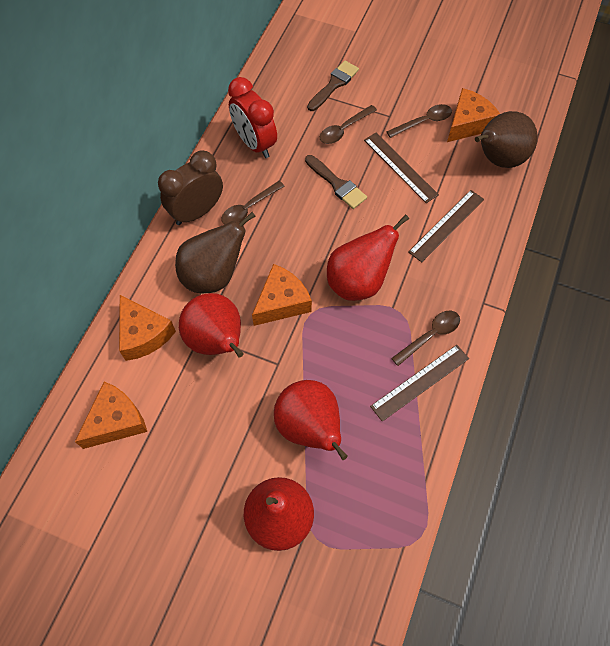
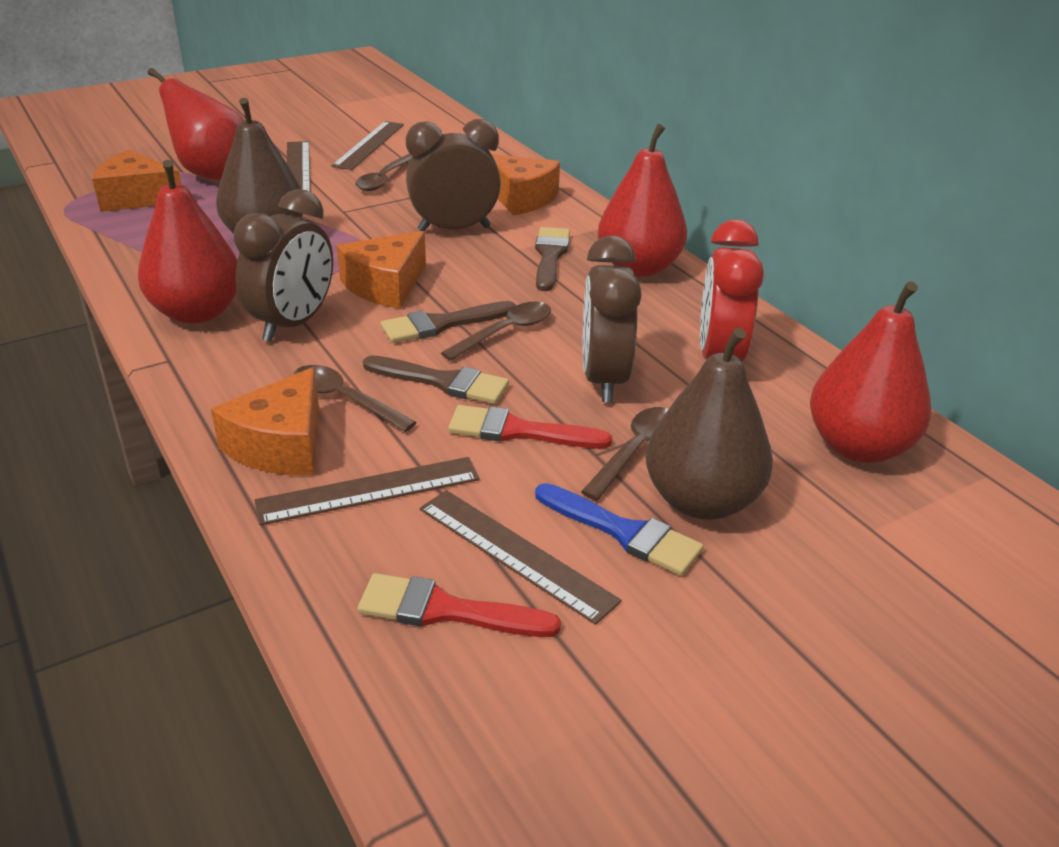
blue brush: none = 0 -> [535,483,704,576] = 1
brown brush: [305,155,367,209] [307,61,359,111] = 2 -> [363,355,509,404] [380,301,516,343] [535,227,570,291] = 3
brown clock: [158,150,223,225] = 1 -> [234,189,333,342] [406,119,501,231] [583,235,642,402] = 3
brown ruler: [364,132,439,203] [370,345,469,421] [408,190,484,262] = 3 -> [254,457,480,525] [287,141,310,192] [332,121,404,170] [420,490,622,625] = 4
red brush: none = 0 -> [357,573,561,637] [448,405,612,449] = 2

